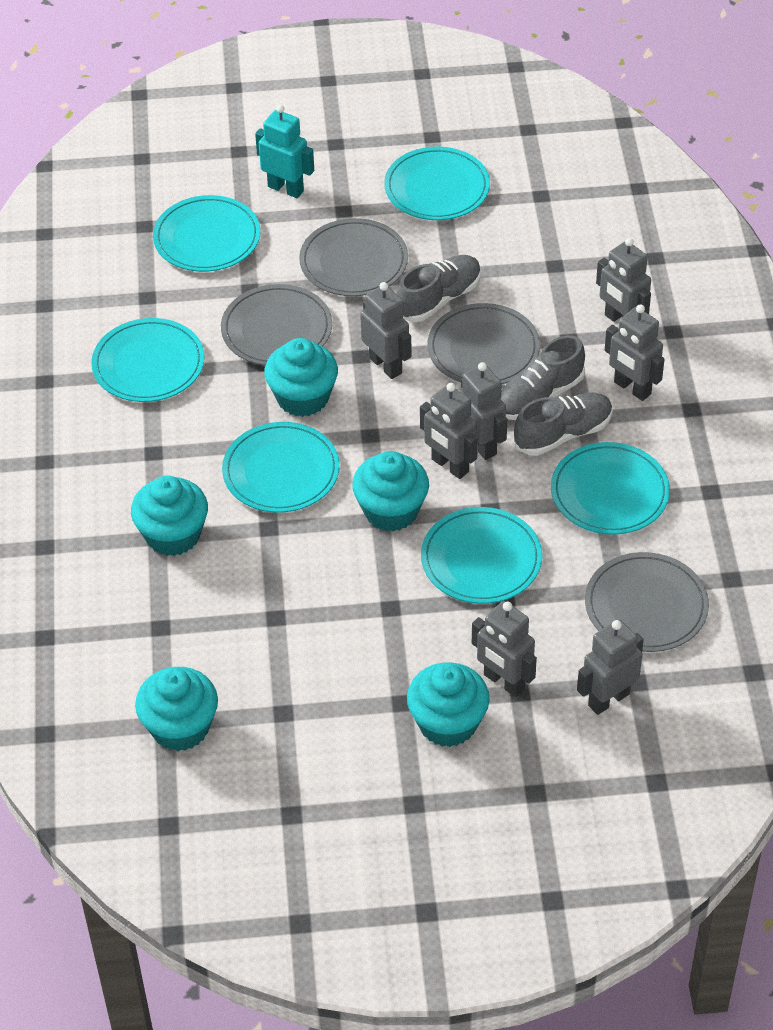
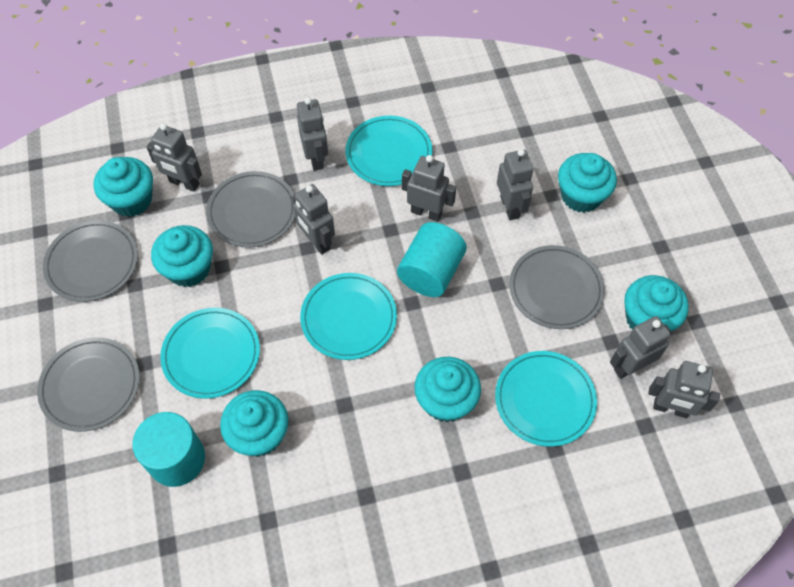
grey shoe: [397,255,481,322] [501,335,585,420] [514,393,613,456] = 3 -> none = 0
turquoise cupcake: [131,476,208,556] [135,667,218,751] [264,338,338,417] [352,451,429,531] [407,662,490,747] = 5 -> [94,157,153,217] [151,225,213,287] [220,390,288,457] [414,357,481,422] [558,153,617,213] [624,275,689,331] = 6
turquoise cylinder: none = 0 -> [132,412,205,487] [397,222,467,297] = 2
turquoise plate: [91,318,205,402] [153,195,261,272] [222,422,340,513] [384,147,490,220] [421,507,542,604] [551,442,670,535] = 6 -> [160,308,260,399] [300,273,397,360] [345,116,432,186] [495,351,597,447] = 4
turquoise robot: [255,105,314,198] = 1 -> none = 0

